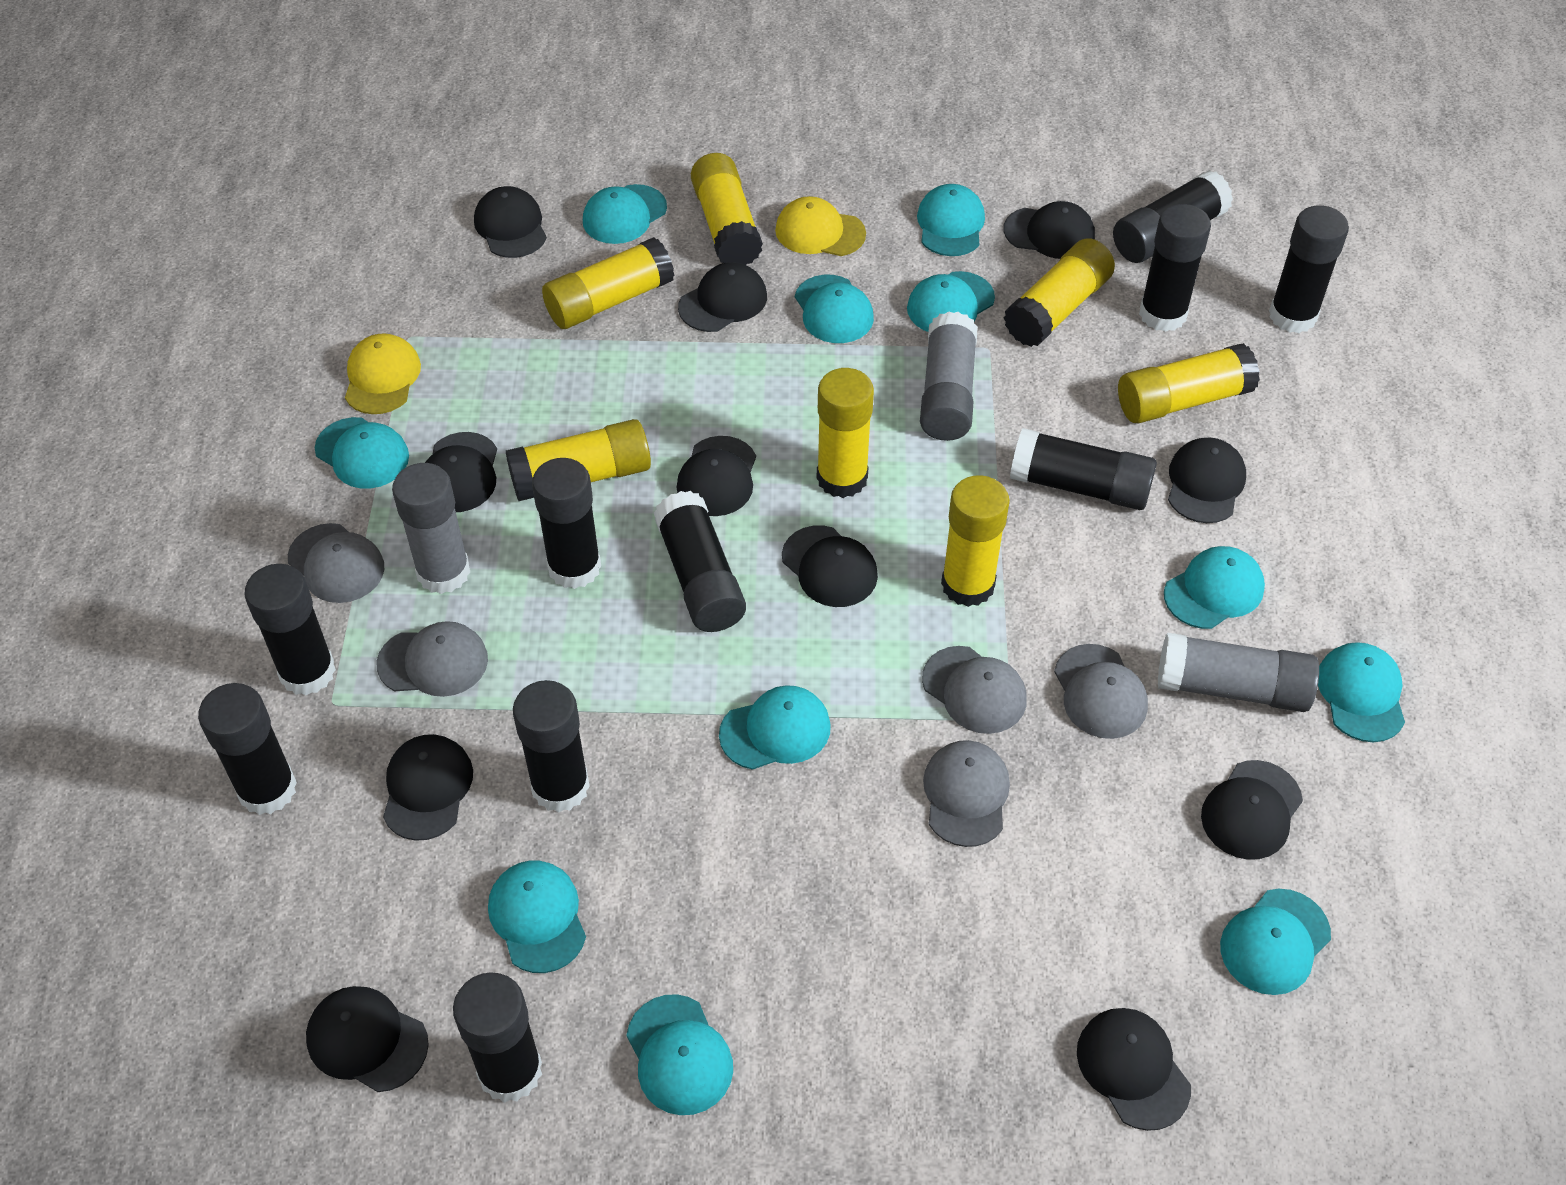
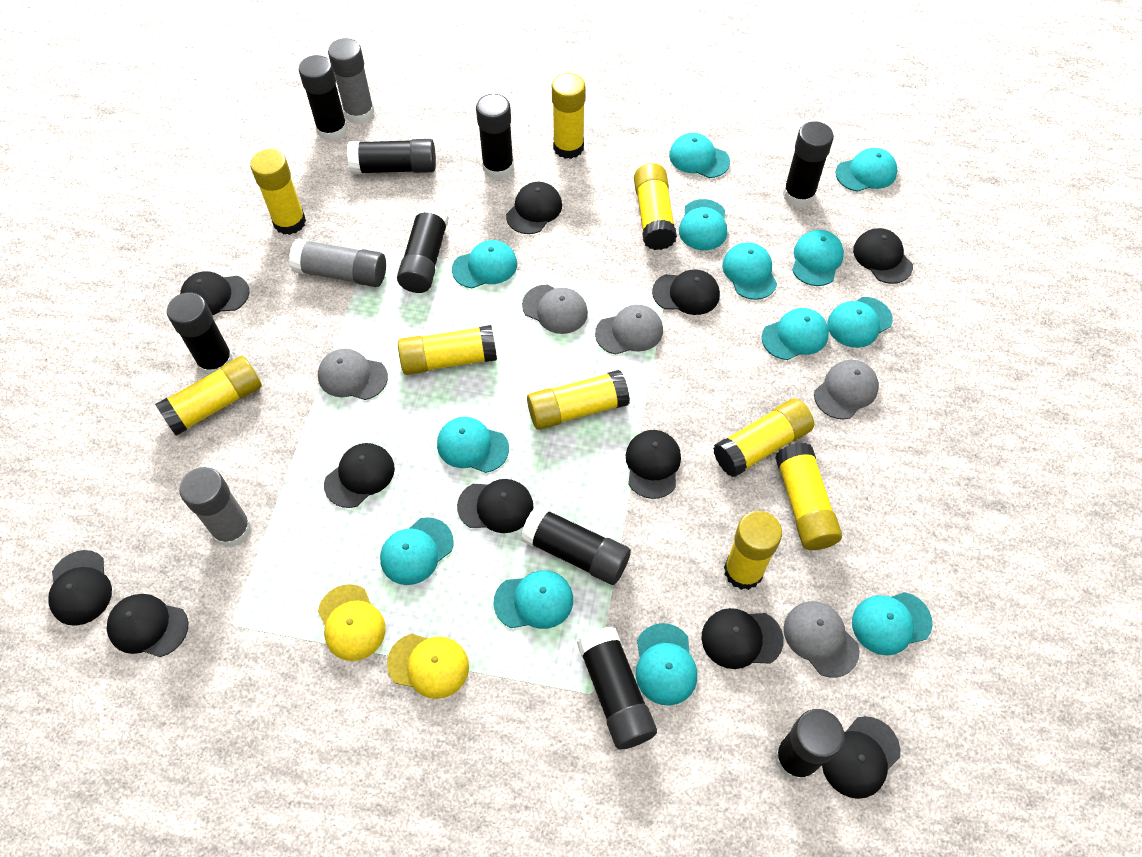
black glue stick: [198,683,297,815] [244,564,336,696] [453,972,542,1103] [513,680,590,812] [532,458,601,589] [654,491,746,632] [1010,428,1157,510] [1113,170,1233,263] [1139,204,1211,332] [1269,205,1349,333] = 10 -> [167,292,234,375] [299,55,348,141] [347,139,436,174] [397,203,449,293] [476,94,514,179] [520,505,631,585] [577,627,657,749] [775,709,845,781] [783,121,834,207] = 9
turquoise cap: [315,417,409,488] [488,861,586,973] [583,184,667,244] [626,994,733,1115] [719,685,831,770] [795,275,874,343] [907,271,995,332] [917,184,985,256] [1164,546,1265,629] [1220,889,1331,995] [1318,642,1405,742] = 11 -> [380,517,454,585] [437,417,509,473] [452,240,517,288] [493,570,573,629] [636,623,697,705] [669,133,730,178] [679,199,727,250] [722,242,777,300] [761,308,829,360] [792,230,844,286] [827,297,893,348] [836,148,897,192] [852,592,932,655] = 13
yellow glue stick: [506,419,651,501] [542,237,675,329] [691,153,763,265] [816,368,874,498] [941,475,1010,607] [1003,238,1115,347] [1118,343,1260,423] = 7 -> [155,356,262,436] [250,149,306,235] [398,325,497,375] [527,370,630,430] [552,73,585,159] [634,163,677,250] [713,398,814,477] [724,511,782,590] [775,443,842,550] = 9

